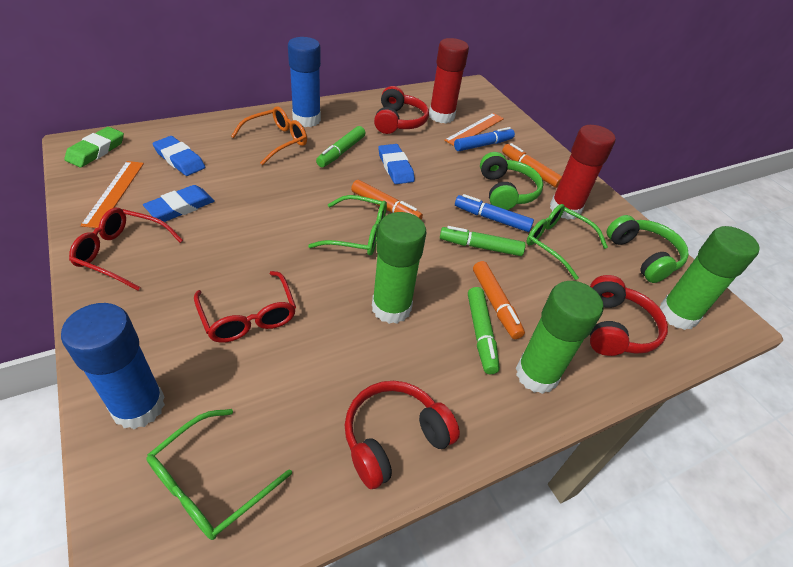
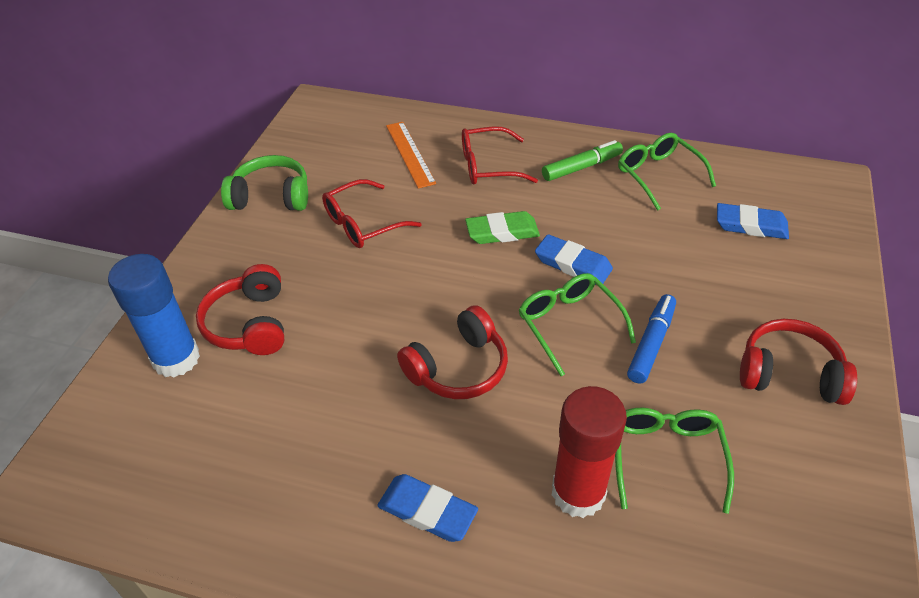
blue glue stick: [61,303,165,429] [288,37,321,127] = 2 -> [108,254,200,378] = 1
blue marker: [454,127,515,151] [455,194,534,232] = 2 -> [627,294,676,383] = 1
green glue stick: [372,212,426,324] [516,281,603,394] [659,226,760,330] = 3 -> none = 0
green headphones: [480,152,543,210] [606,215,689,283] = 2 -> [221,155,308,211] = 1
green marker: [316,126,366,167] [440,226,526,256] [468,287,500,374] = 3 -> [542,140,623,181] = 1
orange glasses: [231,106,307,165] = 1 -> none = 0
orange marker: [351,180,423,220] [473,261,525,339] [502,143,562,188] = 3 -> none = 0
orange ruler: [80,161,144,228] [444,113,504,146] = 2 -> [386,122,436,189] = 1
red glue stick: [429,38,469,123] [550,125,615,220] = 2 -> [552,386,627,518] = 1

